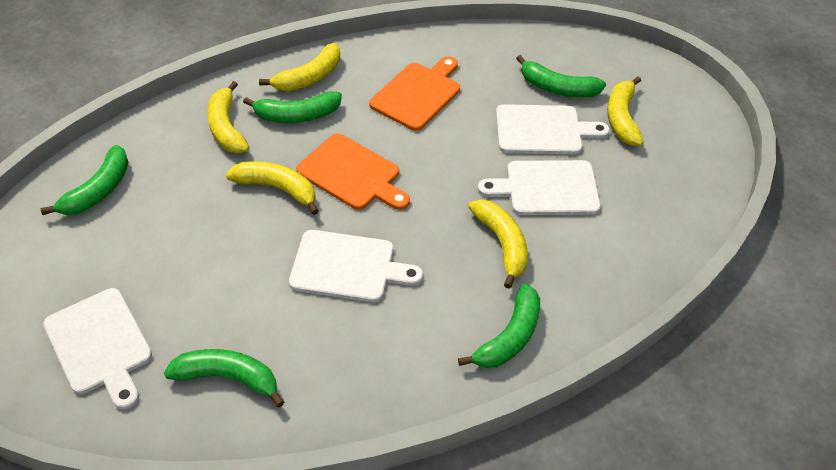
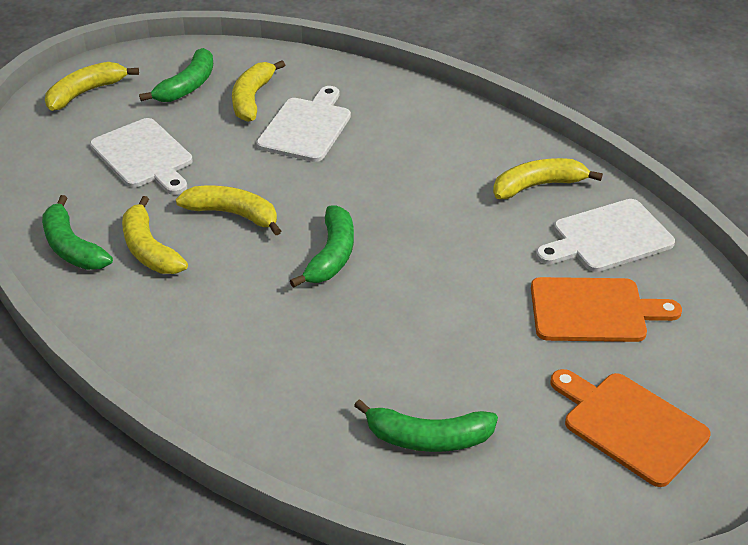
green banana: [40,145,128,215] [164,349,284,407] [243,91,342,123] [458,284,540,368] [516,55,606,97] = 5 -> [42,195,113,270] [139,48,213,102] [290,205,354,288] [354,399,498,452] = 4
white cutting board: [43,288,152,409] [289,230,423,302] [478,160,601,215] [496,104,610,154] = 4 -> [90,118,193,195] [257,86,351,162] [536,199,675,272] = 3

